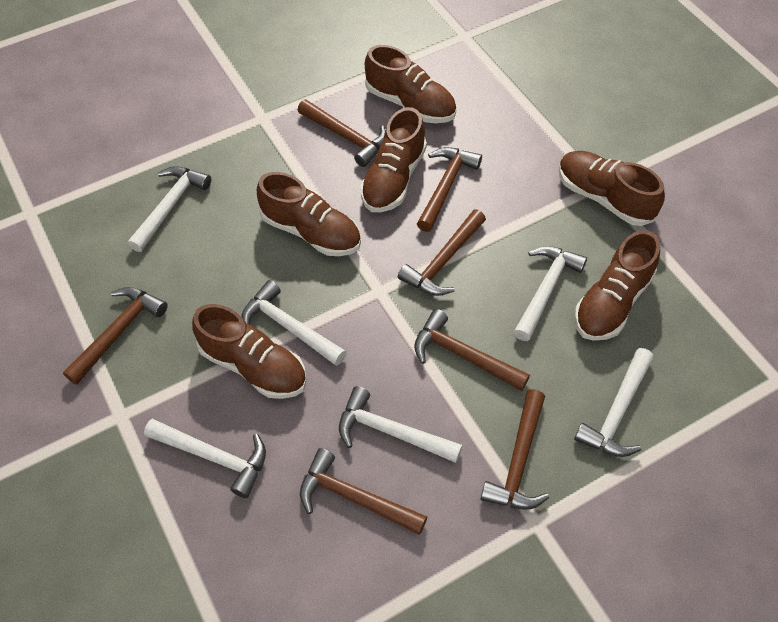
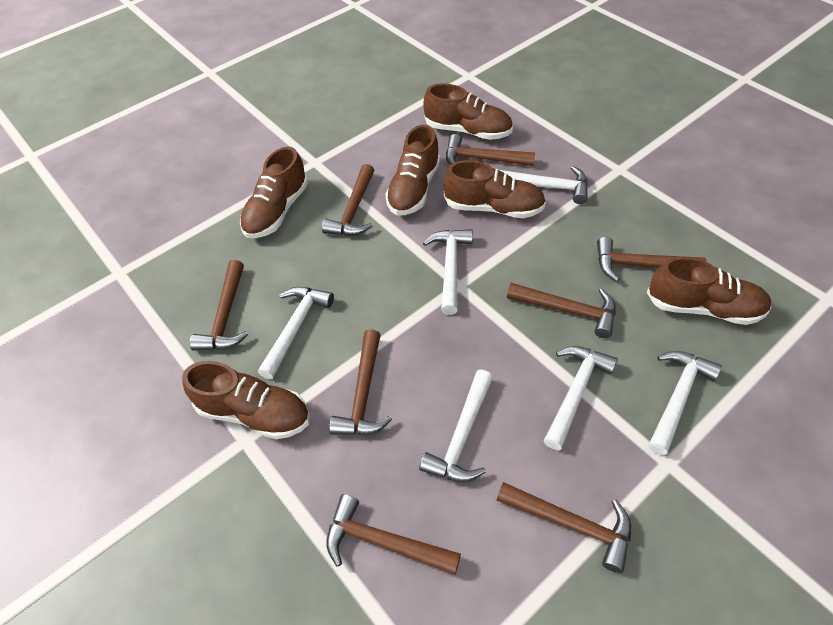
brown hammer: [63,287,168,385] [297,99,386,167] [300,448,427,535] [398,210,486,296] [414,309,530,391] [417,147,482,232] [480,389,549,510] = 7 -> [190,260,248,351] [322,164,374,236] [326,494,461,575] [329,329,392,435] [446,134,535,166] [497,482,631,573] [507,283,616,338] [597,237,707,282] = 8

